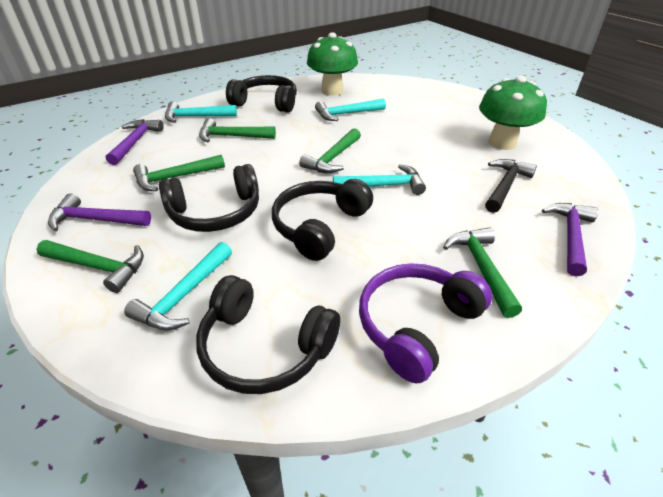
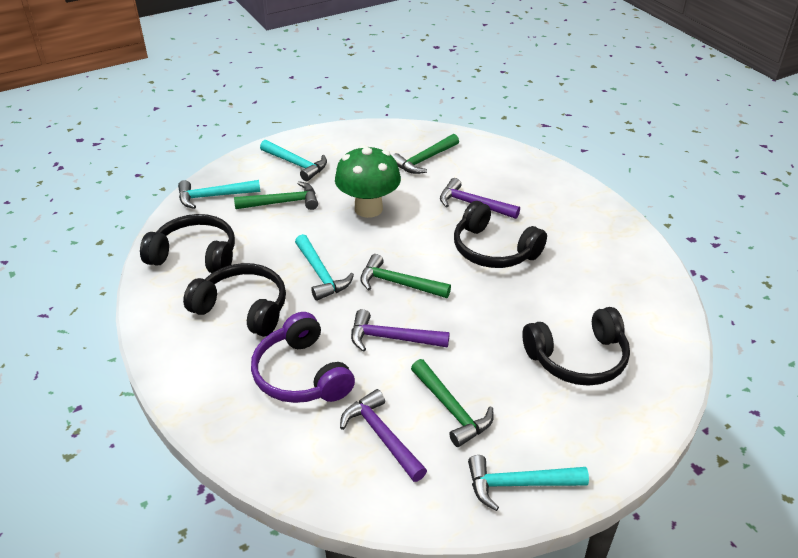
black hammer: [485,159,537,213] = 1 -> none = 0
green hammer: [36,240,144,293] [133,155,225,191] [199,118,276,142] [299,128,361,173] [443,227,522,318] = 5 -> [234,181,318,210] [360,254,451,298] [392,134,459,174] [411,359,494,447] = 4
green mushroom: [307,32,358,96] [479,76,547,150] = 2 -> [335,145,401,218] = 1

